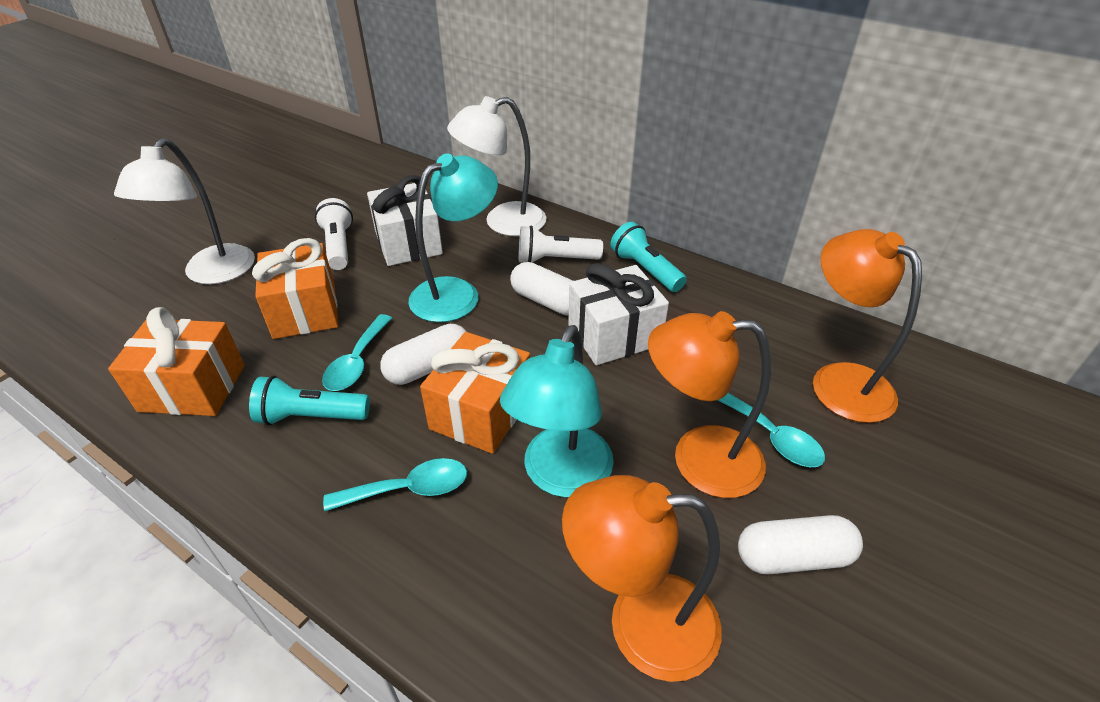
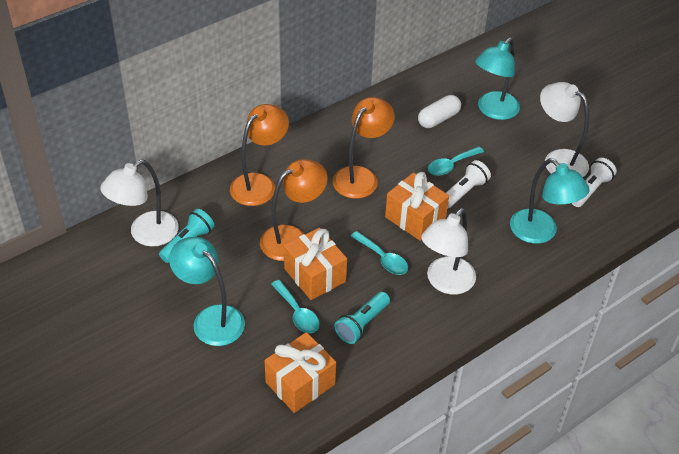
turquoise lamp: [408,153,498,322] [500,325,614,498] = 2 -> [169,237,245,346] [475,37,520,120] [510,158,590,244] = 3
white capsule: [380,324,467,385] [510,262,573,316] [738,515,863,574] = 3 -> [418,95,461,128] = 1
white gift: [367,175,443,266] [568,263,669,365] = 2 -> none = 0
white lamp: [114,138,255,284] [447,96,546,236] = 2 -> [100,160,179,247] [421,208,476,295] [540,82,589,177] = 3

